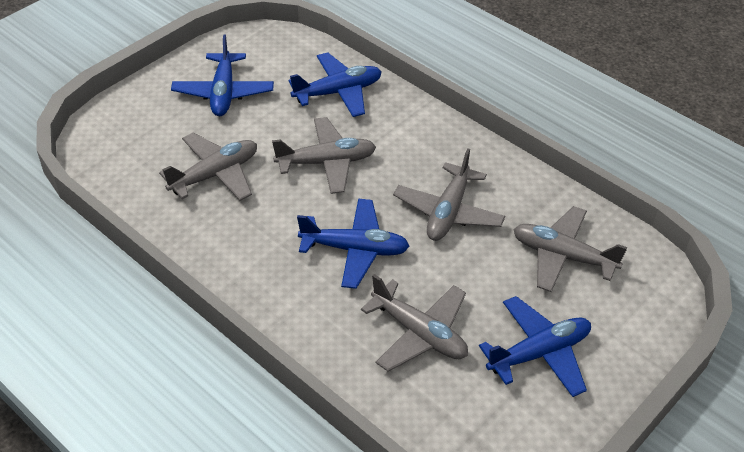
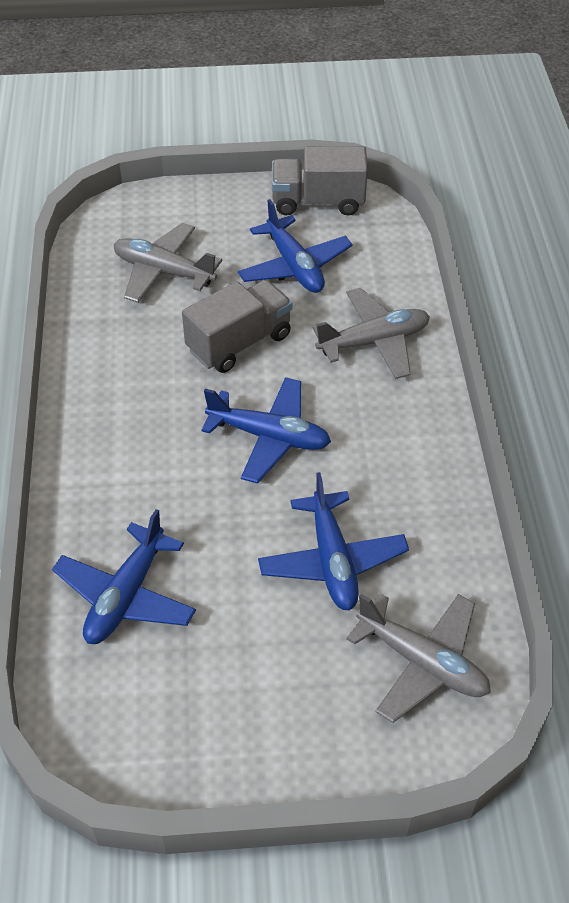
grey plane: [159,133,257,201] [272,117,376,194] [361,274,468,372] [393,149,505,241] [513,206,627,292] = 5 -> [114,223,222,303] [312,288,430,379] [346,593,491,723] = 3
grey truck: none = 0 -> [182,280,292,373] [272,146,368,215] = 2

